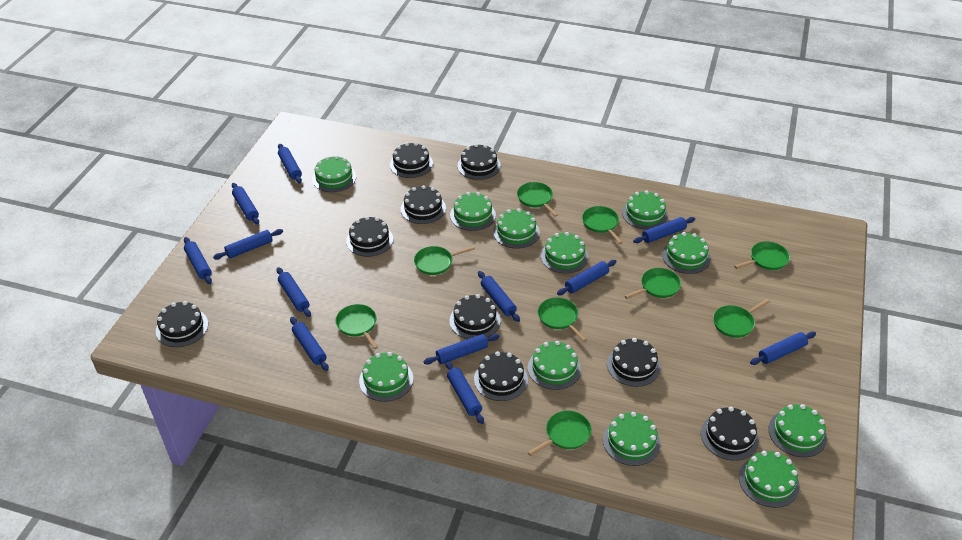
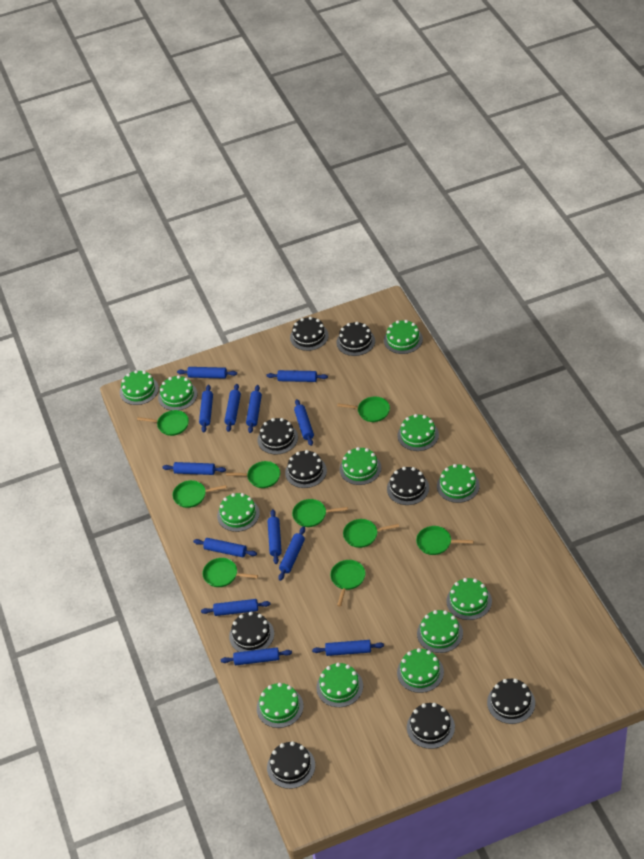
blue rolling pin: [184,237,212,284] [213,229,283,259] [232,183,259,225] [277,267,311,317] [278,144,302,184] [290,317,329,371] [423,334,500,365] [446,361,484,424] [478,271,520,322] [557,260,617,295] [633,217,695,243] [750,331,816,365] = 12 -> [162,462,226,475] [177,367,237,379] [193,538,257,557] [199,385,213,433] [201,599,271,616] [221,647,292,665] [224,384,241,432] [246,385,262,433] [267,370,328,382] [268,509,282,564] [278,526,305,581] [294,399,314,446] [312,640,384,656] = 13
green cake: [312,155,356,192] [359,352,413,402] [450,192,496,231] [493,208,540,249] [528,341,581,390] [541,232,589,274] [603,412,661,466] [622,190,668,230] [662,232,711,274] [739,451,800,508] [768,404,827,457] = 11 -> [120,370,159,405] [158,375,197,410] [217,493,260,532] [257,683,304,728] [316,663,363,707] [340,447,381,485] [384,320,423,354] [397,648,444,693] [398,414,439,451] [417,610,463,653] [437,464,480,503] [447,578,492,620] = 12

